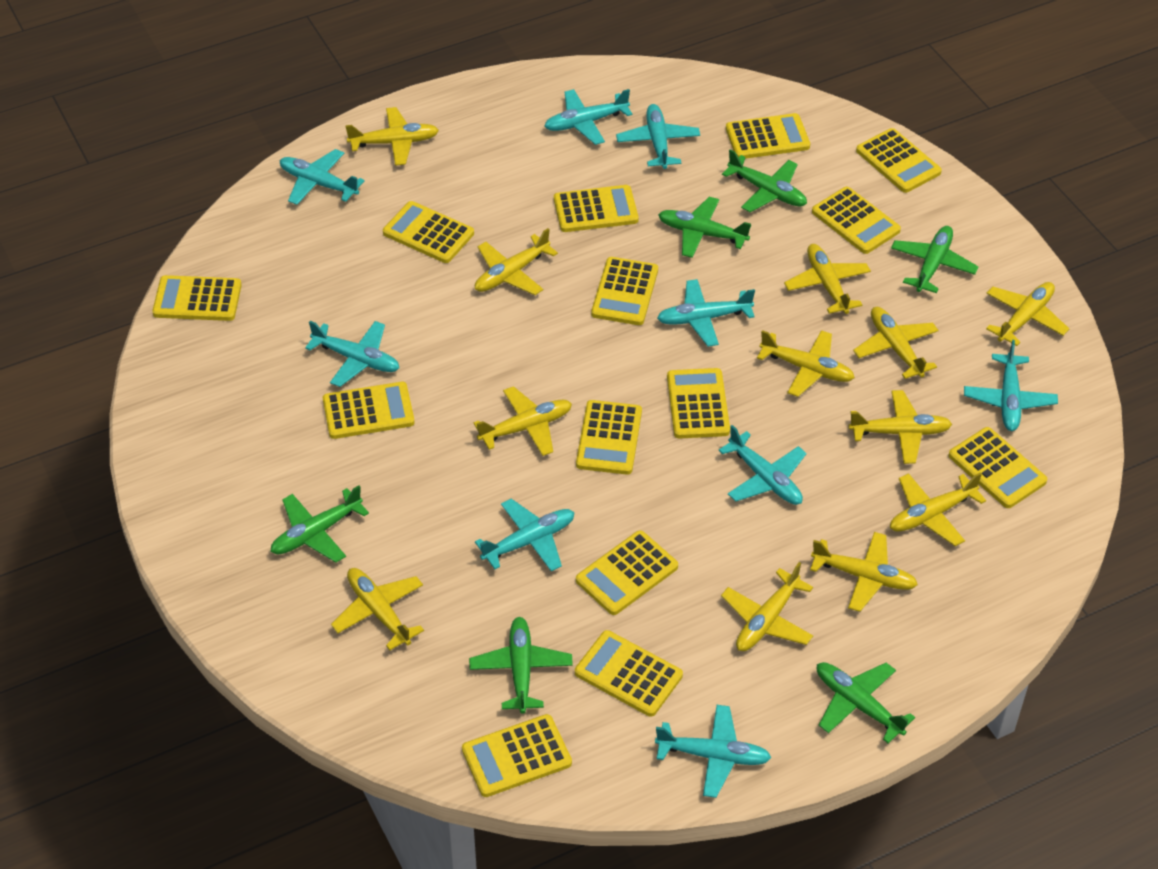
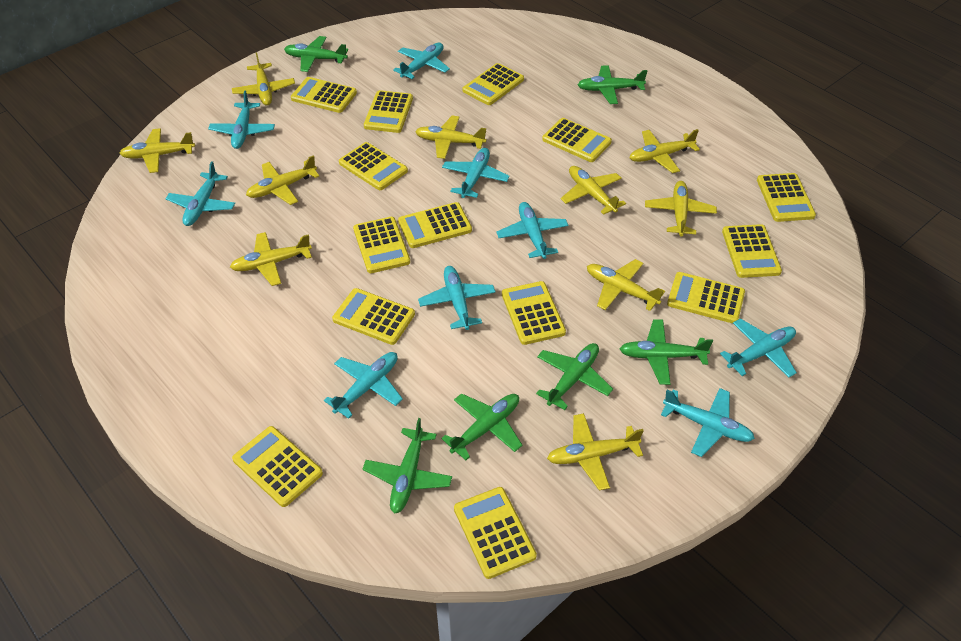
yellow plane: [331,568,424,650] [345,107,439,166] [473,386,572,456] [475,228,558,295] [721,562,813,651] [757,330,855,397] [784,244,871,314] [810,532,918,612] [848,390,952,464] [853,307,939,379] [890,472,986,546] [986,282,1069,346] = 12 -> [119,128,195,173] [230,232,312,286] [232,52,295,106] [246,155,319,205] [415,116,486,159] [547,413,644,491] [561,166,626,215] [587,259,665,311] [629,129,700,173] [645,181,717,237] = 10

